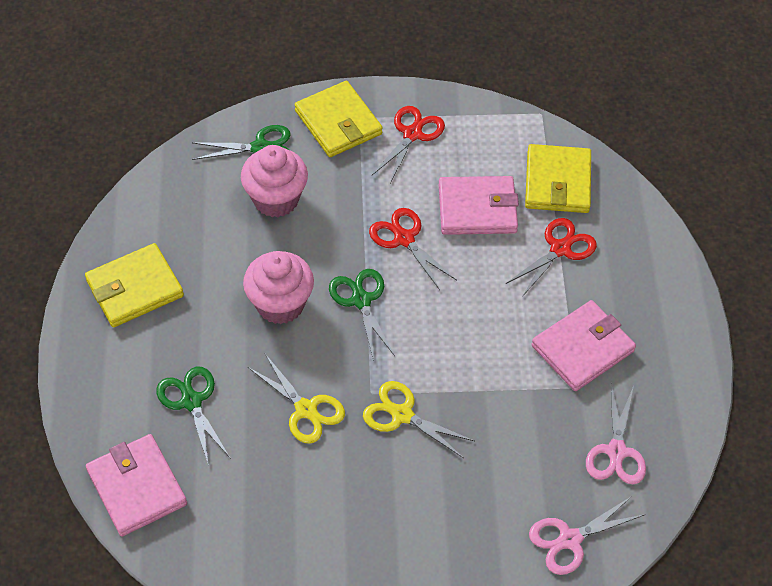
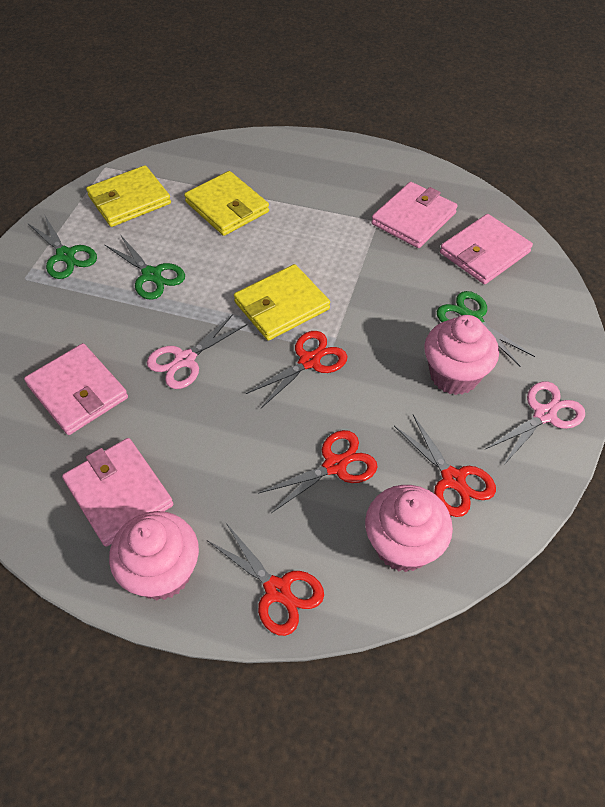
pink cupcake: [241,145,308,217] [243,251,314,324] = 2 -> [109,511,199,600] [365,485,453,572] [424,315,499,395] = 3
pink wallet: [86,434,187,537] [439,176,519,235] [532,300,636,391] = 3 -> [24,343,128,435] [62,438,173,547] [371,182,457,248] [440,214,533,284] = 4
red scissors: [369,208,456,290] [372,106,445,183] [506,218,597,297] = 3 -> [208,523,324,636] [246,331,347,408] [258,430,378,513] [394,415,496,517] = 4
yellow scissors: [248,354,345,444] [363,381,474,458] = 2 -> none = 0

